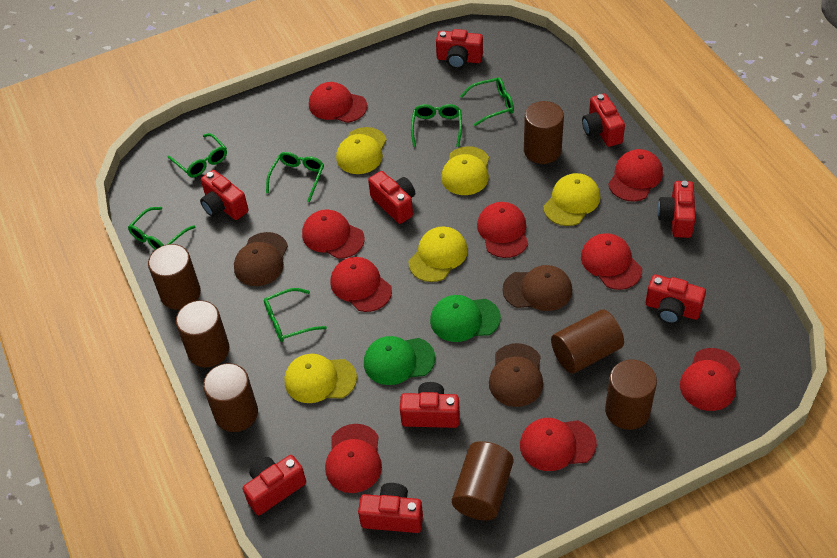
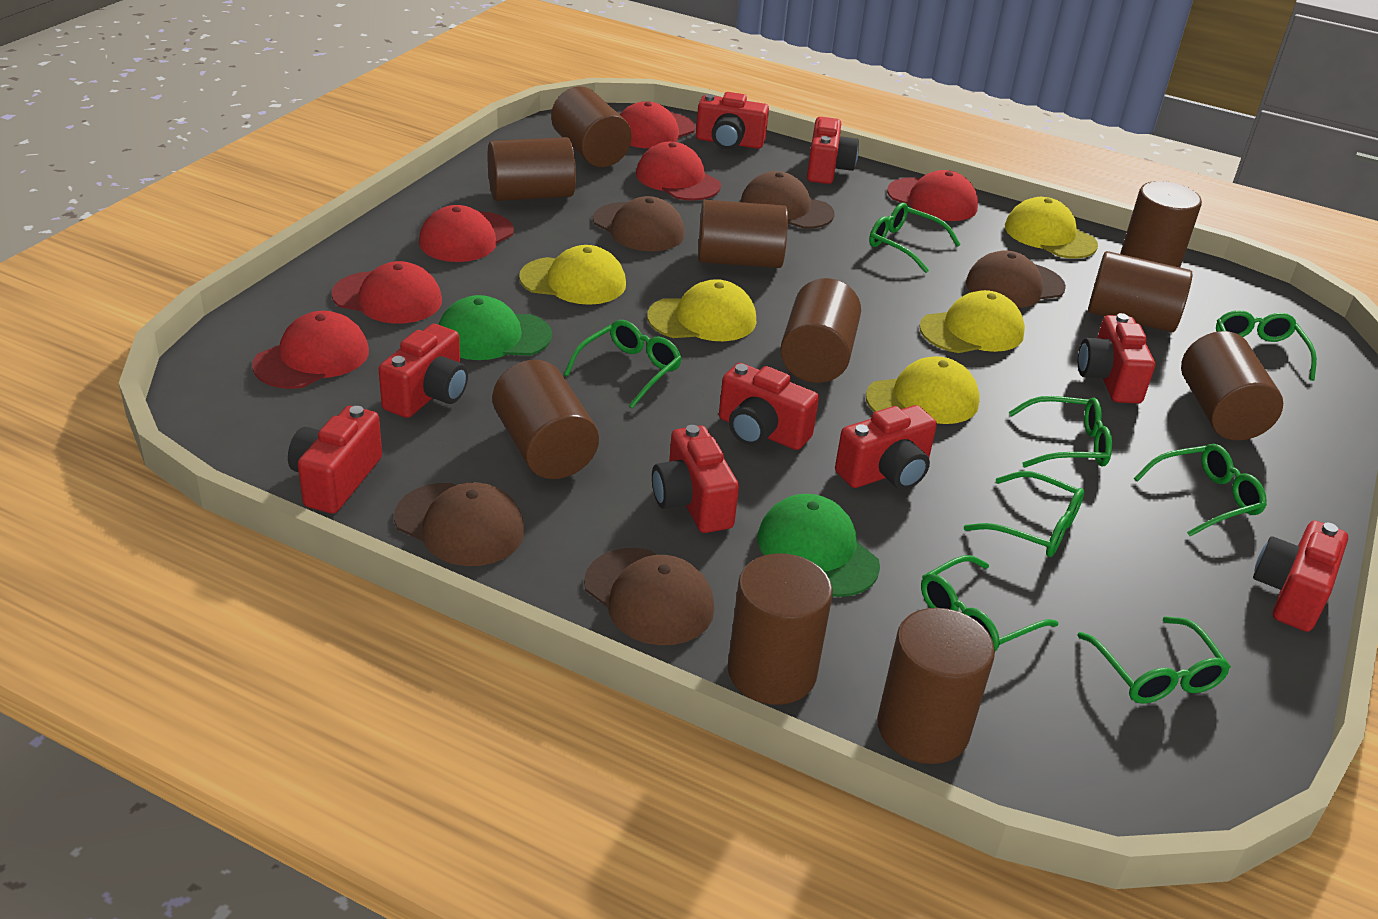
brown cap: [234,232,288,286] [489,343,543,407] [502,265,572,311] = 3 -> [394,482,525,566] [584,548,714,645] [593,196,685,251] [741,171,834,229] [966,250,1066,308] = 5
brown cylinder: [148,244,201,310] [176,300,229,367] [203,363,258,432] [452,441,513,520] [524,101,564,164] [551,310,624,373] [605,360,657,430] = 7 -> [487,137,576,201] [492,360,599,479] [551,86,632,167] [698,200,788,268] [728,553,833,705] [780,278,861,383] [877,608,995,764] [1088,251,1192,332] [1120,181,1202,267] [1181,331,1283,440] = 10
green glasses: [128,207,195,250] [167,133,227,177] [264,288,327,342] [266,152,324,202] [411,104,462,147] [460,77,514,126] = 6 -> [564,320,682,409] [869,203,961,273] [921,555,1058,652] [964,471,1084,557] [1008,396,1112,467] [1077,617,1231,703] [1134,444,1267,536] [1216,310,1317,381] = 8
red cap: [302,209,365,259] [309,82,367,123] [325,424,382,493] [331,257,392,312] [477,202,528,258] [520,418,597,471] [581,233,642,290] [608,149,663,202] [680,348,740,411] = 9 -> [252,311,369,389] [331,261,442,324] [419,205,514,262] [620,101,695,149] [636,142,721,201] [887,170,978,221] = 6

